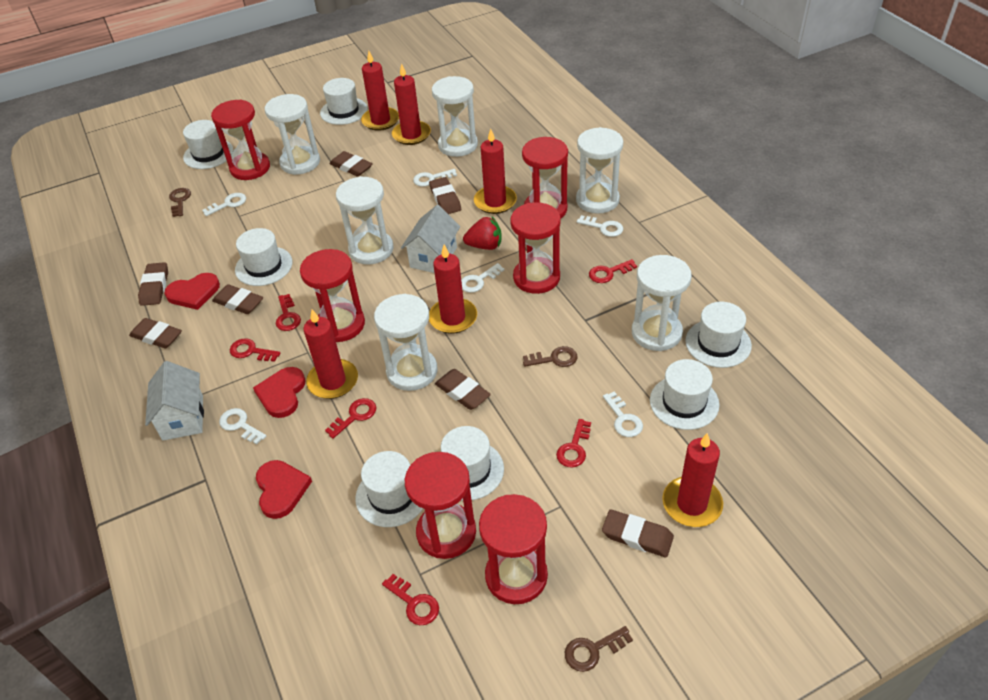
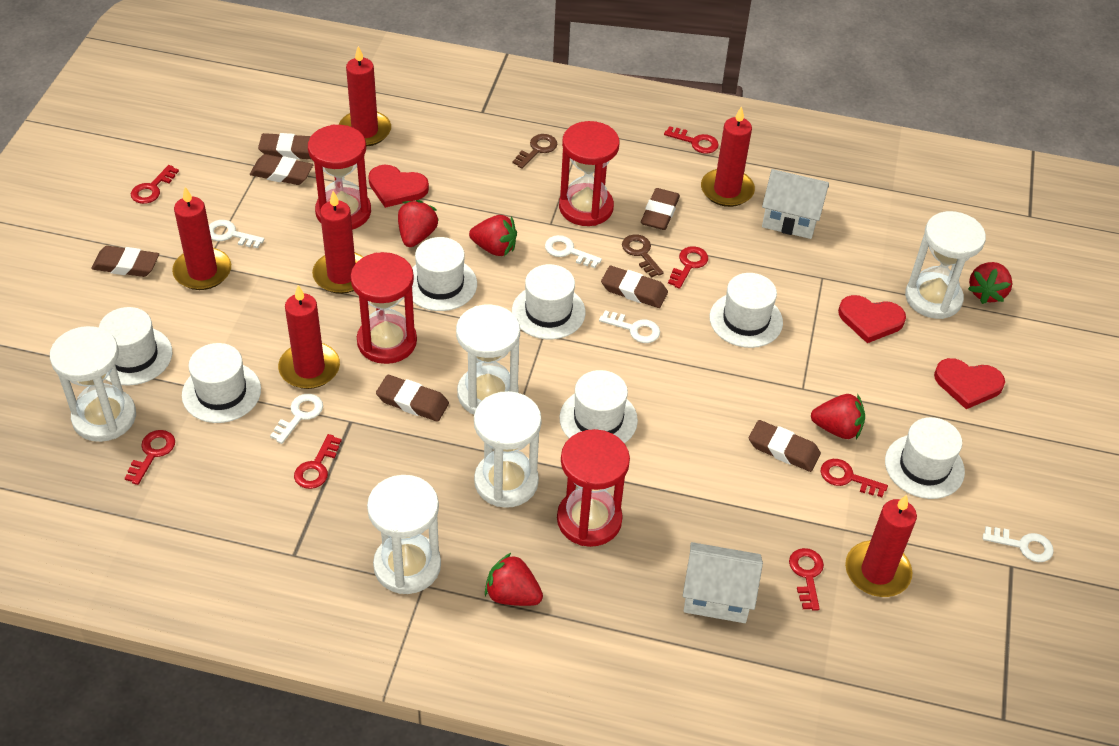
brown key: [169,188,191,217] [523,346,578,367] [565,626,633,672] = 3 -> [512,134,558,169] [622,234,664,278] = 2
red hourglass: [211,100,270,180] [300,249,365,342] [405,452,476,559] [479,494,548,604] [510,202,561,294] [522,137,568,218] = 6 -> [308,125,371,230] [350,252,417,364] [557,429,630,547] [559,121,619,226] = 4
red key: [230,338,280,362] [276,294,301,331] [325,398,376,439] [382,574,439,625] [556,419,591,468] [589,259,637,283] = 6 -> [125,430,175,485] [131,165,179,204] [294,434,342,489] [664,126,719,154] [668,246,708,289] [789,548,824,611] [820,459,888,497] = 7
red strawberry: [463,217,502,250] = 1 -> [398,200,439,247] [469,215,517,256] [485,552,543,606] [811,394,865,439] [968,262,1013,304] = 5
white hourglass: [265,94,320,175] [336,176,394,265] [374,294,437,391] [432,76,478,157] [576,127,623,214] [632,255,692,351] = 6 -> [50,326,136,442] [367,475,441,594] [456,305,520,415] [474,391,542,508] [905,211,986,319] = 5
white key: [202,193,246,216] [219,408,266,445] [413,169,457,187] [461,263,504,293] [577,215,623,237] [603,392,643,437] = 6 -> [209,220,264,248] [270,394,323,444] [545,235,602,268] [599,310,660,343] [983,526,1054,562] = 5

